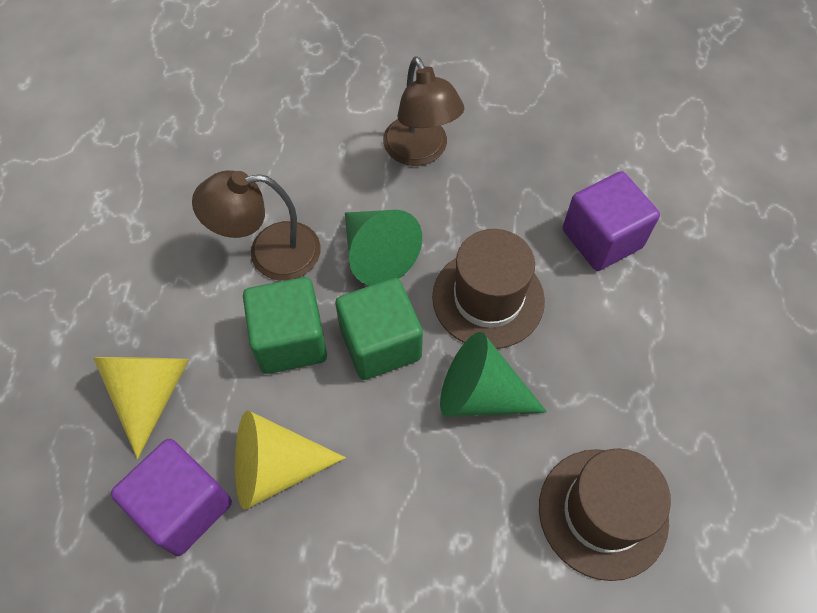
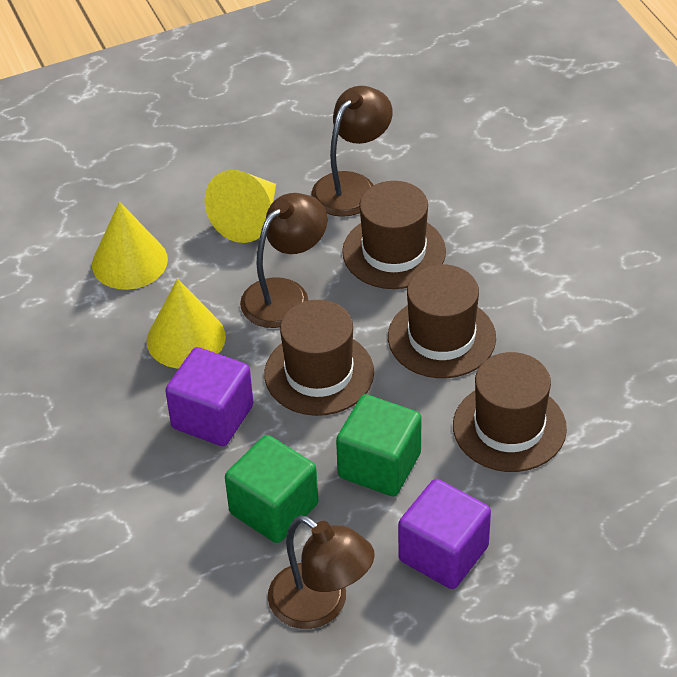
brown hat: [432,229,545,349] [539,448,671,581] = 2 -> [264,300,374,416] [342,181,446,289] [388,264,496,378] [453,352,567,472] = 4
brown lamp: [192,170,321,281] [383,56,464,166] = 2 -> [240,193,327,328] [268,515,375,629] [312,86,393,217] = 3
green cone: [345,210,422,286] [440,332,547,417] = 2 -> none = 0
yellow cone: [93,357,190,459] [235,410,346,510] = 2 -> [92,202,168,290] [147,279,226,368] [204,170,276,243] = 3

